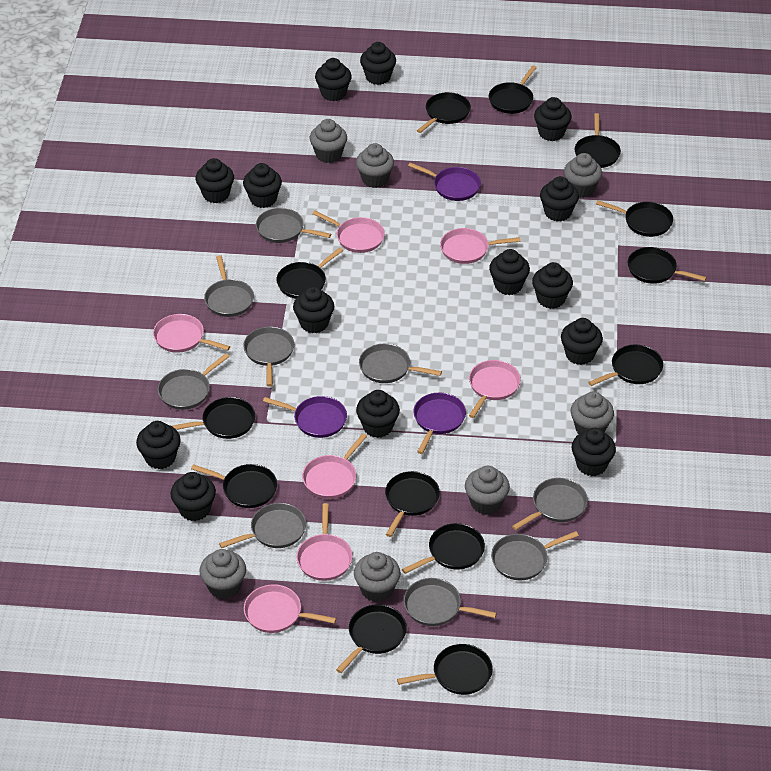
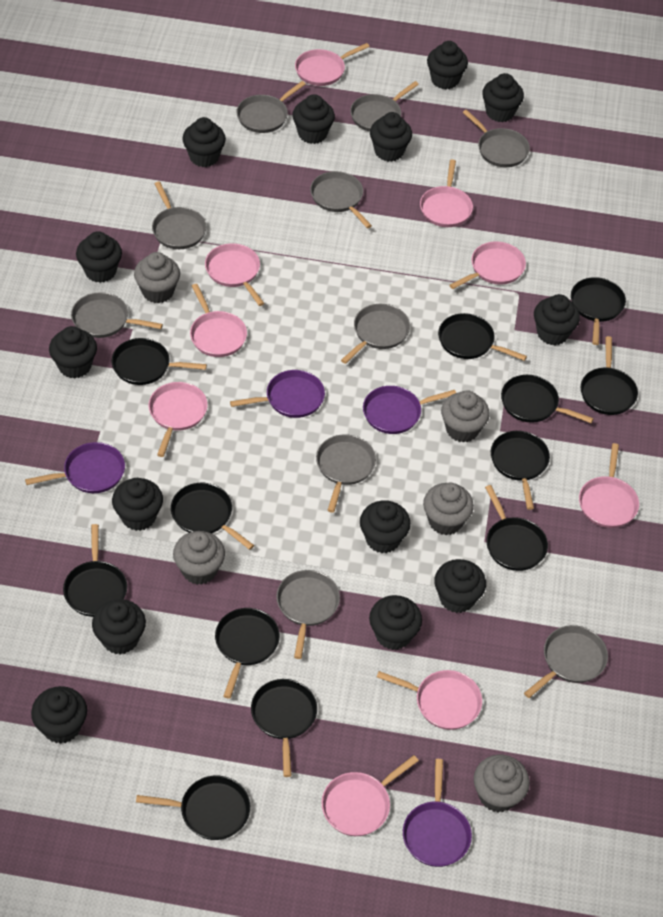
black pan: [172,397,255,439] [191,464,277,508] [276,248,343,299] [336,604,407,673] [385,471,440,537] [397,644,493,695] [402,523,485,574] [417,92,471,133] [489,65,537,114] [575,113,621,168] [588,345,663,386] [596,200,673,237] [628,247,707,284] = 13 -> [63,524,127,617] [111,338,207,385] [136,776,250,840] [171,483,254,550] [215,608,280,699] [251,679,317,777] [438,313,527,361] [485,485,548,571] [491,431,550,510] [501,375,594,423] [571,277,626,345] [581,336,638,415] = 12
grey cupcake: [199,549,246,599] [310,119,347,163] [354,552,401,602] [356,143,394,188] [465,466,510,515] [564,153,602,198] [571,391,614,434] = 7 -> [134,252,180,303] [173,531,225,585] [423,483,474,535] [441,390,490,443] [474,755,530,813] = 5
grey pan: [158,353,230,410] [204,255,254,317] [219,503,306,548] [243,327,294,386] [256,208,331,243] [359,344,442,383] [404,578,497,626] [491,531,579,580] [512,478,588,530] = 9 -> [71,292,163,338] [152,182,206,249] [237,81,306,133] [276,570,340,659] [310,171,372,228] [316,434,376,513] [341,304,410,364] [350,81,419,132] [462,110,530,167] [524,625,608,698] = 10
pink pan: [153,314,230,353] [244,584,336,633] [296,503,353,581] [302,433,367,499] [312,211,385,253] [440,228,520,264] [469,360,521,418] = 7 -> [149,382,208,457] [190,284,247,357] [205,243,264,306] [295,43,370,86] [322,755,419,836] [377,670,482,730] [420,159,473,227] [450,242,526,289] [579,443,639,528] = 9
purple pan: [263,396,347,438] [408,162,481,201] [413,393,466,454] = 3 -> [25,442,125,493] [230,370,325,418] [363,386,456,434] [403,759,472,867] = 4

